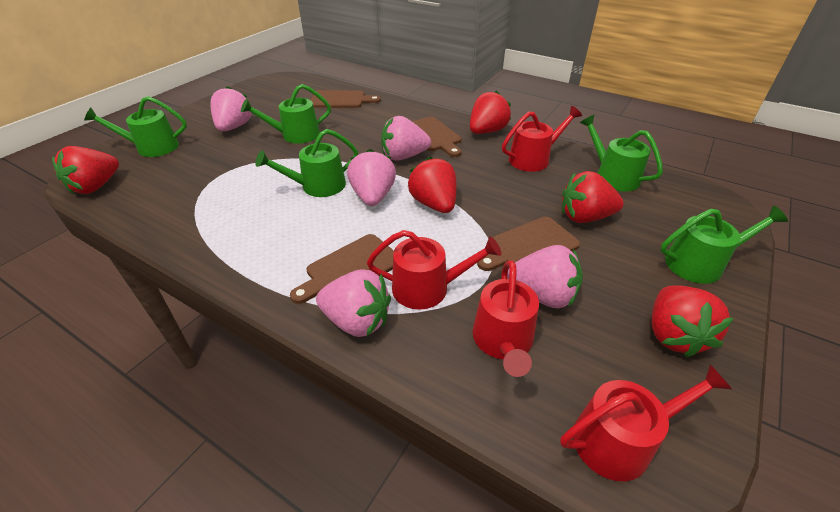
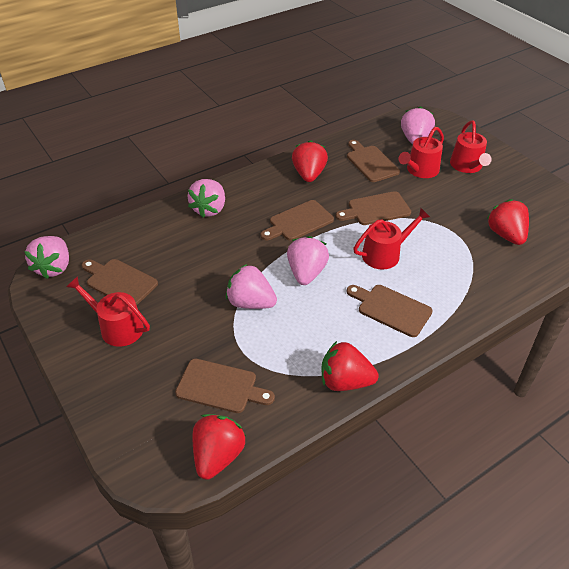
brown cutting board: [290,234,394,304] [311,90,381,108] [412,117,461,157] [477,217,580,271] = 4 -> [82,259,158,305] [175,359,275,413] [261,200,334,241] [335,191,411,225] [347,140,400,182] [347,285,433,337] = 6
green watering can: [84,96,187,157] [241,84,331,144] [255,129,358,197] [580,115,663,192] [660,206,788,284] = 5 -> none = 0
red strawberry: [52,146,119,194] [408,156,456,213] [470,91,511,134] [562,171,624,223] [651,285,734,358] = 5 -> [193,414,246,480] [292,140,328,182] [321,341,379,391] [487,199,529,245] = 4

